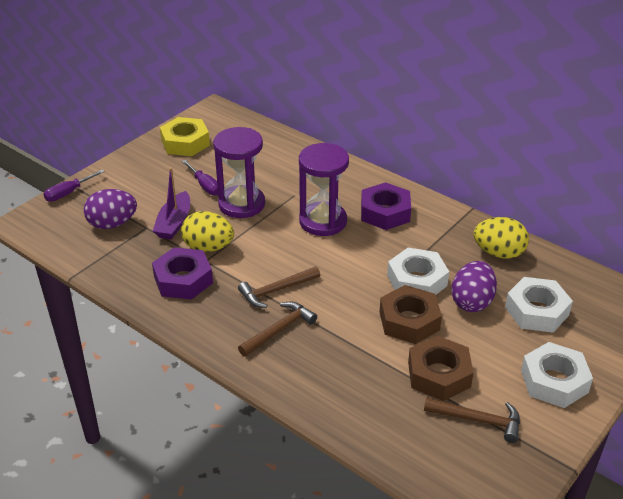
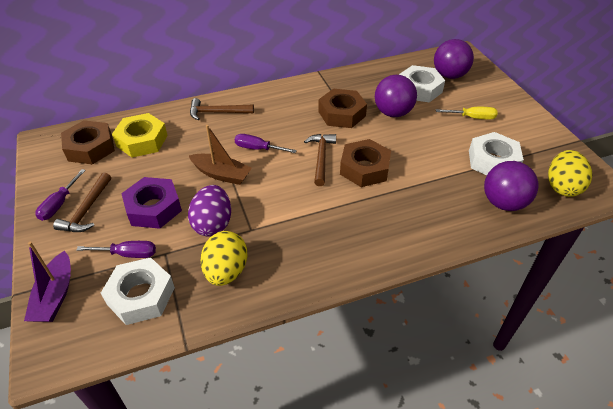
brown boat: none = 0 -> [189,125,252,185] = 1
brown nut: [380,285,442,344] [408,336,473,401] = 2 -> [61,120,115,164] [318,89,367,128] [340,139,391,187] = 3
purple ball: none = 0 -> [375,75,417,117] [434,39,474,79] [484,161,539,211] = 3
purple egg: [84,189,137,229] [451,261,497,312] = 2 -> [188,185,231,237] = 1
purple hourglass: [213,127,265,218] [299,143,349,236] = 2 -> none = 0
purple nut: [152,247,213,300] [361,182,411,230] = 2 -> [121,177,182,229] = 1
purple screwdriver: [43,170,105,202] [182,160,218,195] = 2 -> [35,169,86,221] [76,241,156,258] [235,134,297,153] = 3
yellow screwdriver: none = 0 -> [436,107,498,119] = 1

